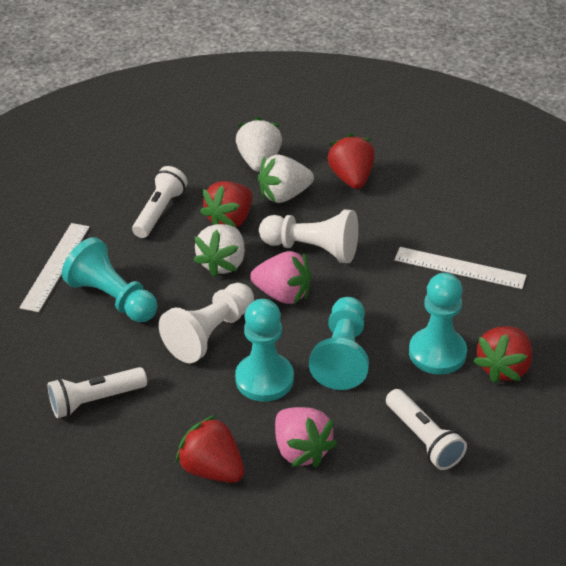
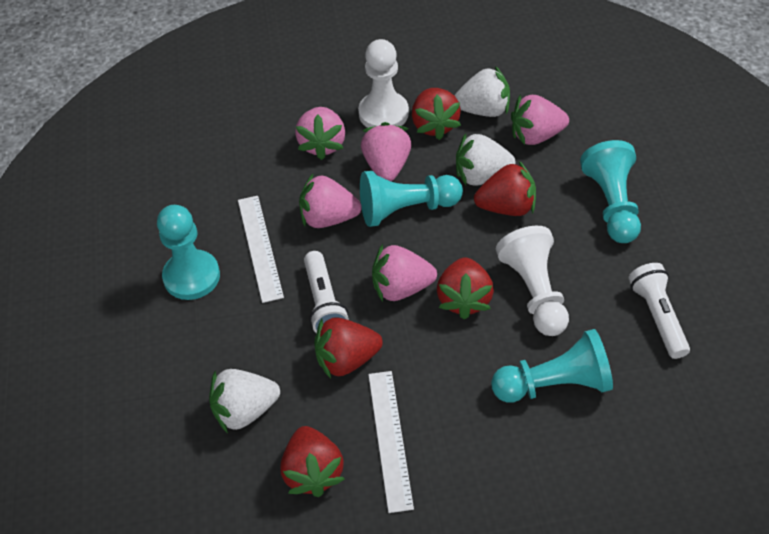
pink strawberry: [250,251,312,304] [275,407,337,468] = 2 -> [295,107,345,160] [299,174,361,228] [361,122,412,182] [372,244,437,302] [511,94,569,145] = 5
red strawberry: [176,415,244,483] [200,181,252,228] [328,133,375,189] [473,326,532,383] = 4 -> [281,426,345,497] [314,317,383,379] [412,88,461,140] [437,257,494,320] [474,161,536,216] = 5
white flashlight: [48,367,147,418] [132,166,187,238] [386,389,467,470] = 3 -> [304,251,349,333] [628,263,690,359] = 2

